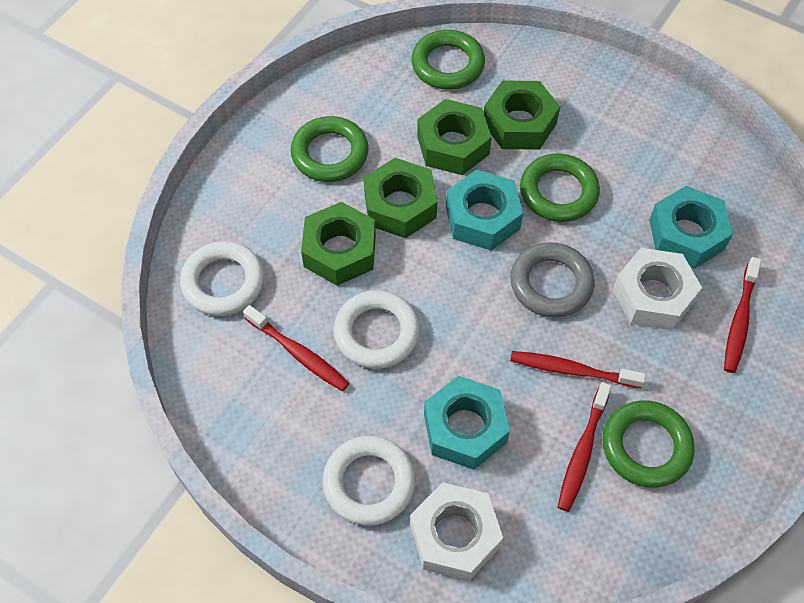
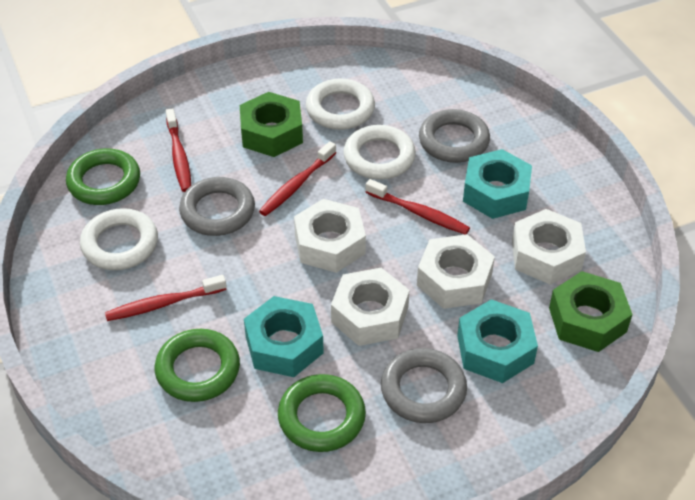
green nut: [301,202,376,286] [364,158,437,238] [417,99,492,175] [484,80,560,150] = 4 -> [240,92,303,157] [549,271,632,352] = 2
green ring: [291,116,369,182] [411,30,485,90] [520,153,600,222] [602,400,695,487] = 4 -> [66,148,140,205] [155,329,240,402] [278,374,366,452] = 3
grey ring: [510,242,594,317] = 1 -> [179,177,255,236] [381,348,467,423] [419,109,490,163] = 3
white nut: [410,483,503,581] [613,248,702,330] = 2 -> [294,199,366,273] [331,268,409,346] [417,234,495,309] [512,209,586,285] = 4

